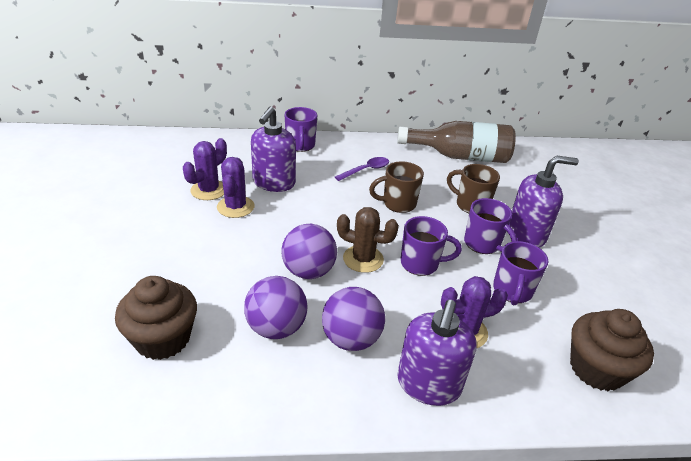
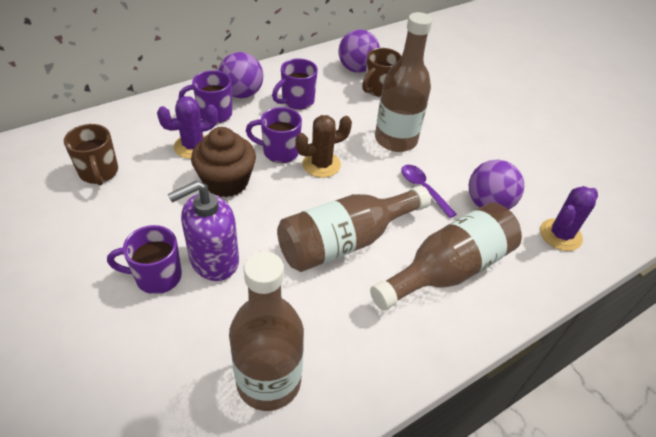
brown bottle: [397,121,516,163] = 1 -> [229,251,304,411] [277,186,431,272] [370,202,522,310] [375,12,432,152] = 4
brown cupcake: [115,276,197,360] [570,309,654,391] = 2 -> [191,127,256,197] = 1
purple cactus: [183,138,227,200] [217,157,254,218] [441,276,508,348] = 3 -> [157,96,218,159] [540,186,598,251] = 2
purple soap dispenser: [251,107,296,192] [397,300,477,406] [509,155,579,248] = 3 -> [168,180,239,281] = 1

